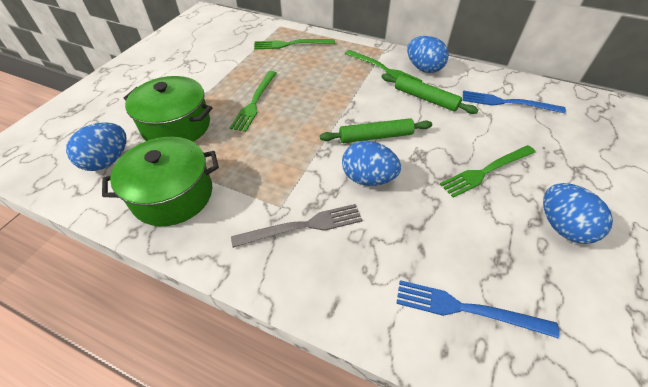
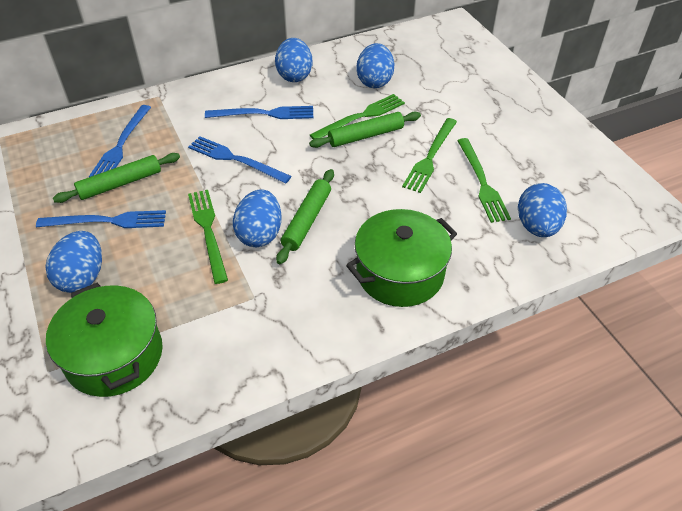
blue egg: [66,122,127,171] [342,141,401,186] [407,36,449,73] [543,183,613,244] = 4 -> [45,231,102,293] [233,189,282,247] [275,38,313,82] [356,43,394,88] [518,183,567,237] = 5
blue fork: [396,280,559,338] [463,91,566,114] = 2 -> [36,210,166,228] [89,105,151,177] [188,136,292,184] [205,106,313,119] = 4
green rolling pin: [320,118,432,143] [381,73,478,114] = 2 -> [53,153,180,203] [276,169,334,264] [309,112,421,148] = 3
grey fork: [231,204,362,248] = 1 -> none = 0

